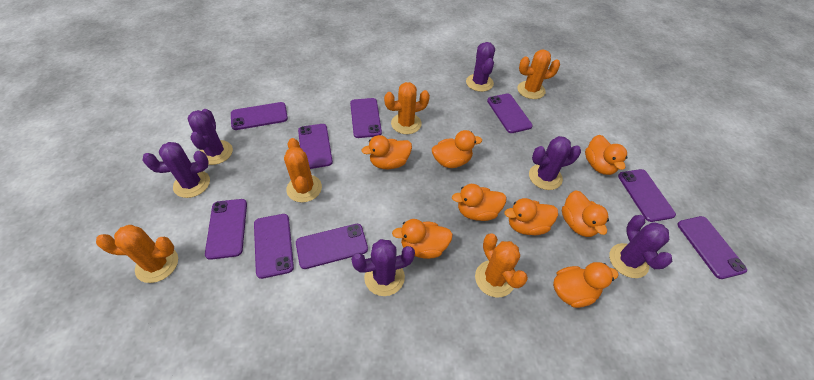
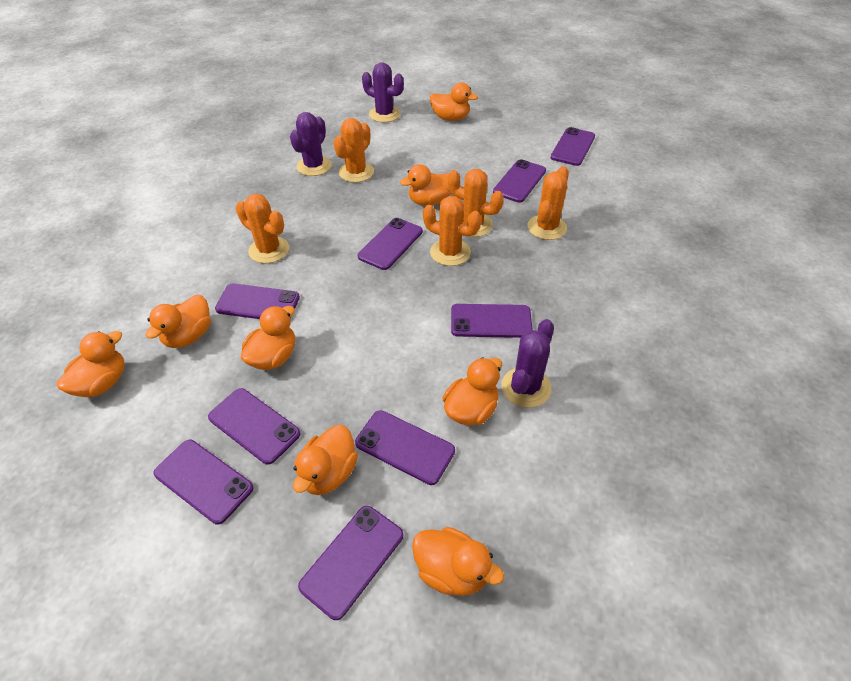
purple cactus: [142,142,210,198] [187,109,233,165] [351,239,415,296] [466,42,495,92] [529,136,581,190] [609,215,672,278] = 6 -> [290,112,332,176] [362,62,404,123] [501,319,554,408] = 3

